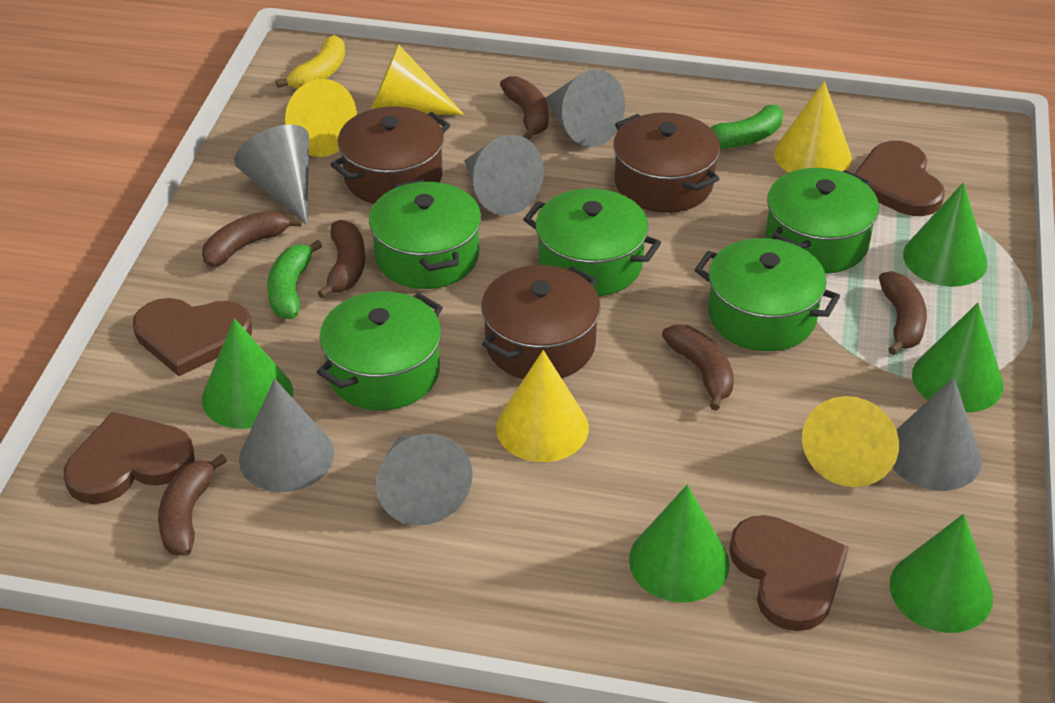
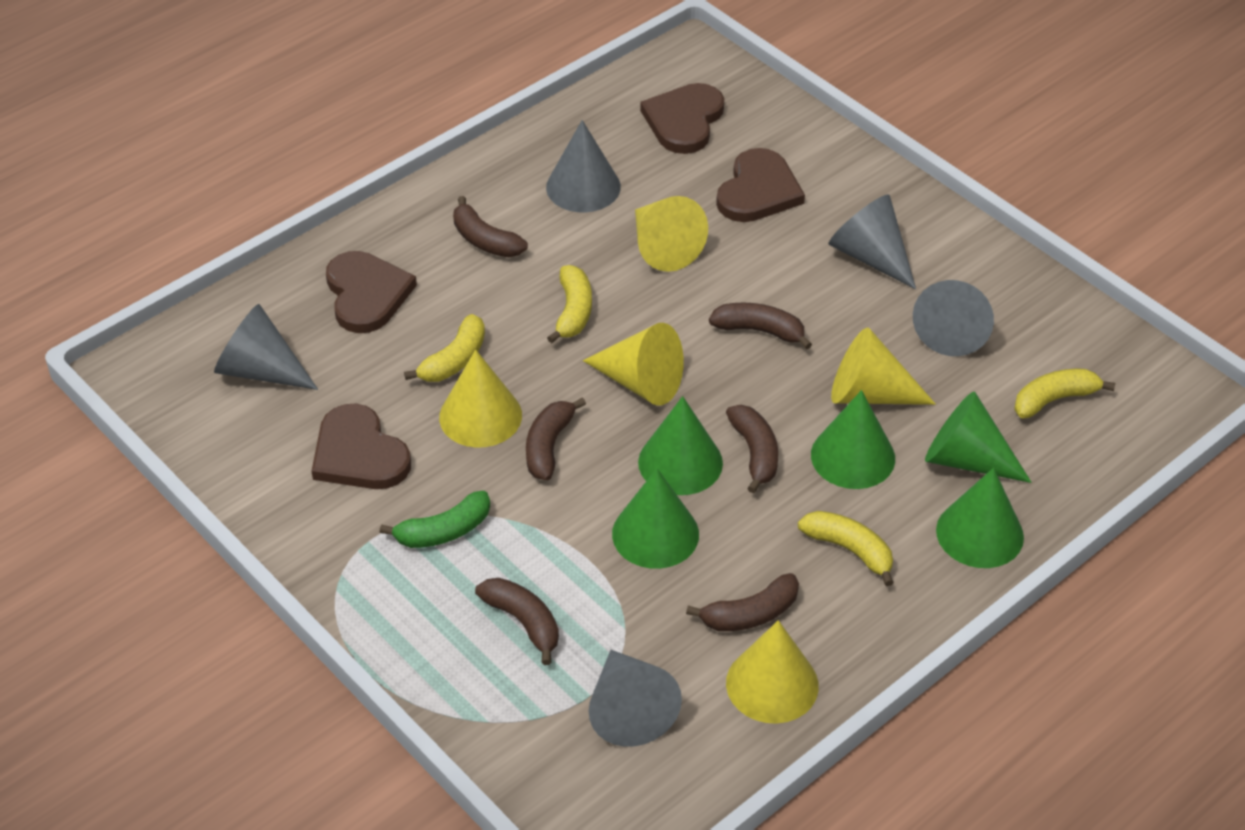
brown pot: [330,106,450,204] [481,265,600,379] [613,113,720,213] = 3 -> none = 0
green banana: [267,240,322,319] [710,105,783,148] = 2 -> [380,491,490,548] = 1
green pot: [317,291,443,410] [369,179,481,289] [523,189,661,296] [695,238,840,351] [765,168,879,274] = 5 -> none = 0
grey cone: [234,125,309,225] [239,379,334,492] [376,434,473,525] [464,135,544,215] [545,69,625,147] [893,378,982,491] = 6 -> [214,304,318,390] [546,120,621,212] [589,650,682,747] [829,194,916,289] [913,280,994,356] = 5
yellow banana: [276,35,345,89] = 1 -> [404,314,485,382] [547,265,592,343] [798,511,894,586] [1014,369,1115,418] = 4

